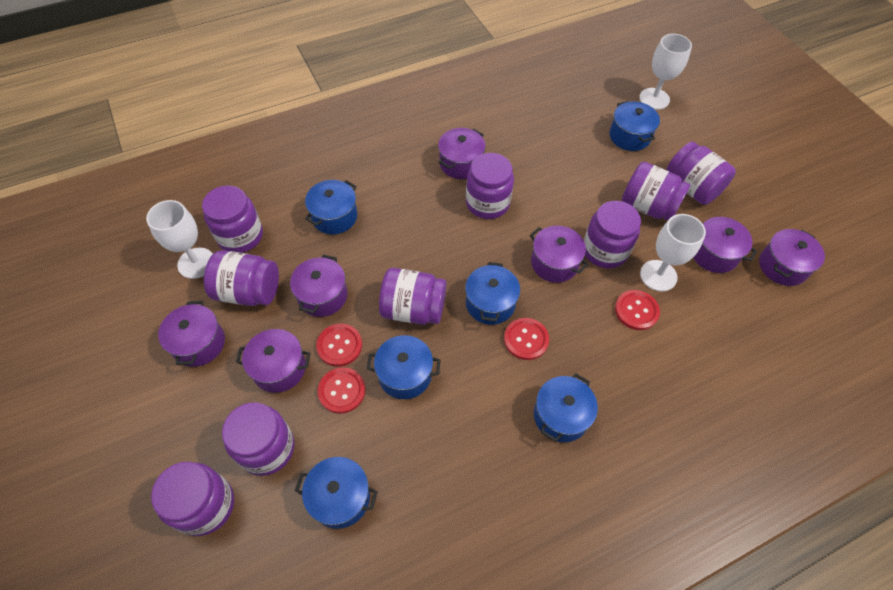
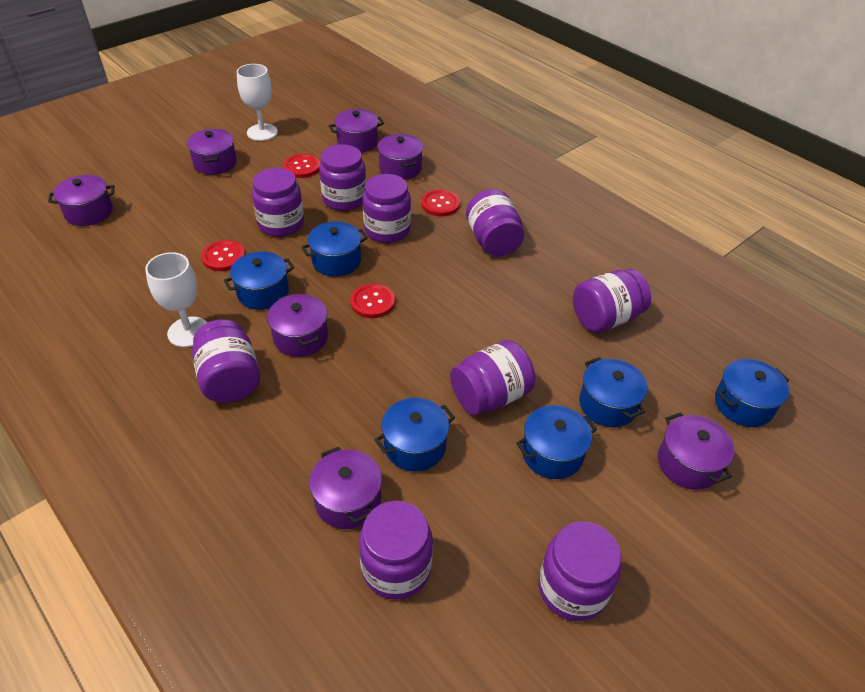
white goblet: [146,200,213,279] [639,34,692,110] [640,214,706,291] = 3 -> [145,252,207,347] [237,64,278,141] = 2

